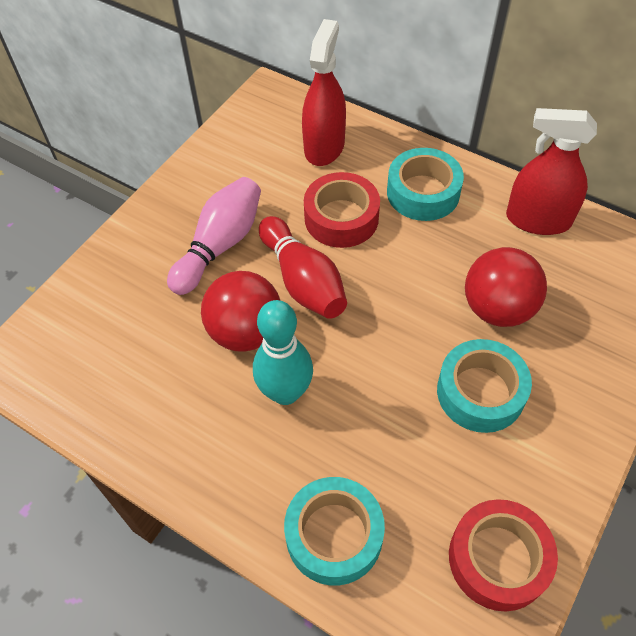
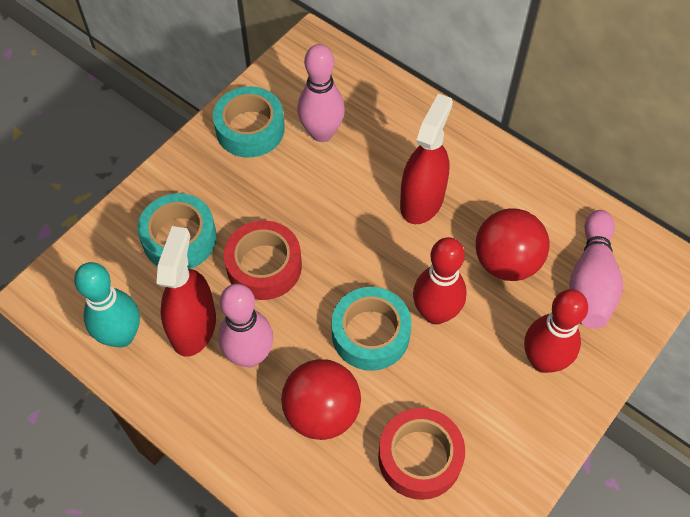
pink bowling pin: [167,177,261,295] = 1 -> [218,284,273,367] [297,44,345,142] [570,210,623,329] = 3
red bowling pin: [259,216,347,319] = 1 -> [413,237,467,324] [524,289,588,373] = 2

